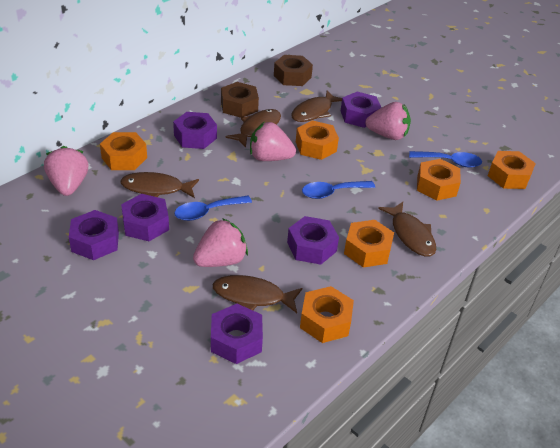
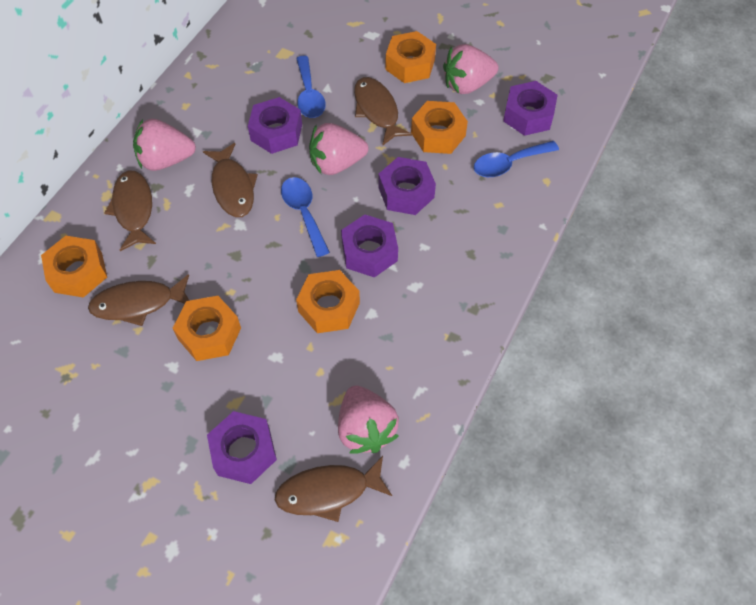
brown nut: [221,82,259,118] [274,55,313,86] = 2 -> none = 0
orange nut: [100,132,147,170] [296,120,339,160] [300,286,354,343] [344,220,394,268] [417,159,461,201] [488,151,536,189] = 6 -> [41,236,107,298] [172,296,241,361] [296,270,360,333] [385,31,436,83] [411,101,468,154] = 5
purple nut: [69,210,119,260] [121,194,169,241] [173,112,217,149] [211,304,263,364] [287,216,339,265] [341,92,382,128] = 6 -> [207,411,277,484] [248,97,302,154] [341,214,398,278] [378,157,436,215] [503,81,557,136] = 5

